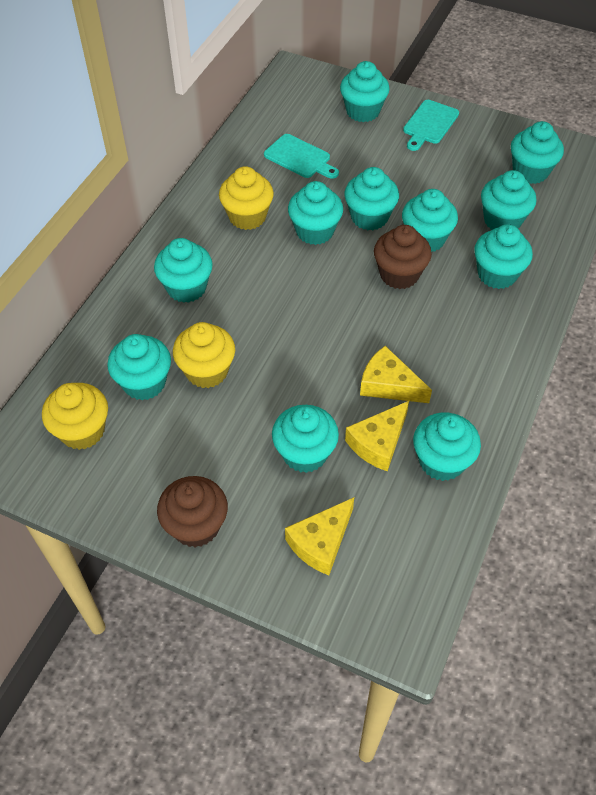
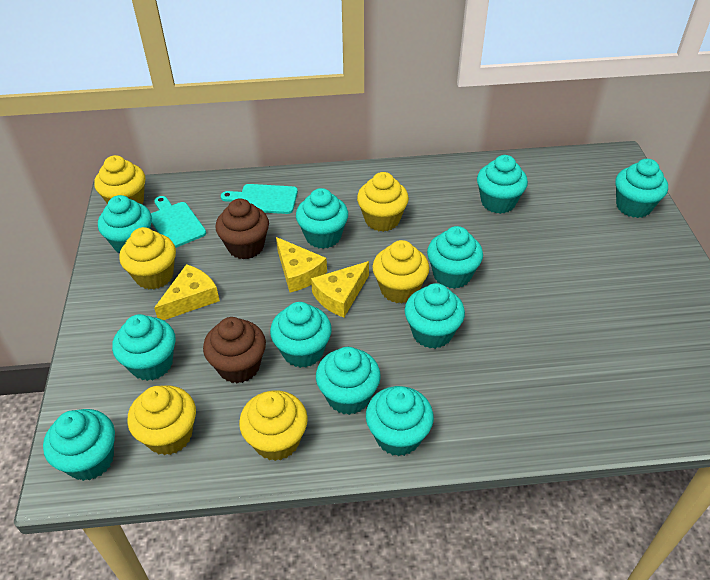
yellow cupcake: [42,383,108,450] [173,322,235,388] [219,166,274,230] = 3 -> [94,155,145,205] [119,227,176,289] [127,385,196,455] [239,391,308,461] [357,172,409,232] [372,240,429,304] = 6

